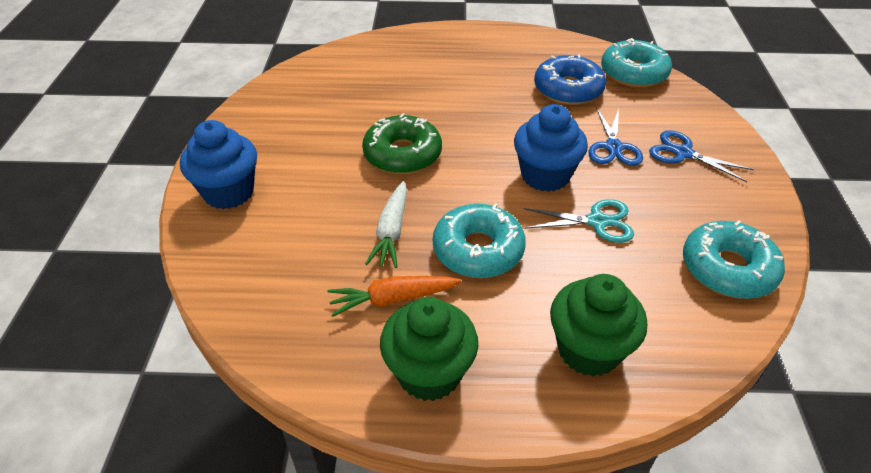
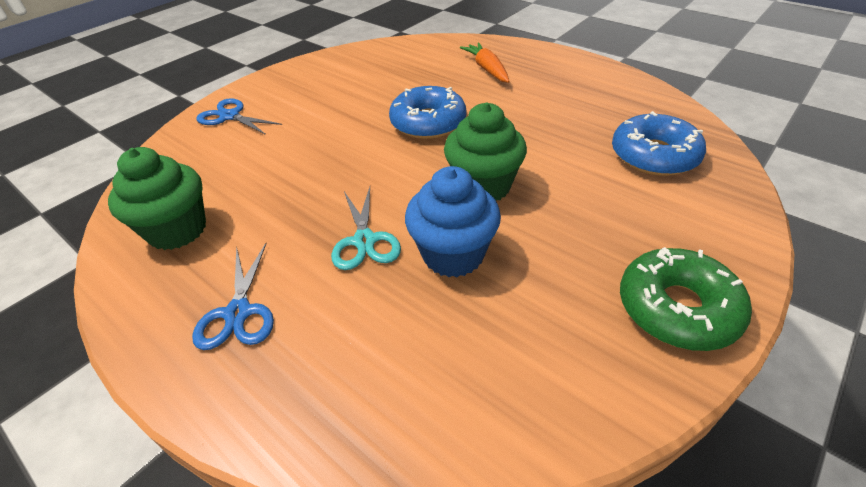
blue cupcake: [180,120,257,209] [514,104,588,192] = 2 -> [405,166,501,277] = 1
blue donut: [534,54,606,105] = 1 -> [389,86,466,139] [612,111,706,176] = 2
turquoise donut: [433,203,526,278] [601,38,672,88] [683,220,785,299] = 3 -> none = 0
white carrot: [365,181,407,268] = 1 -> none = 0

